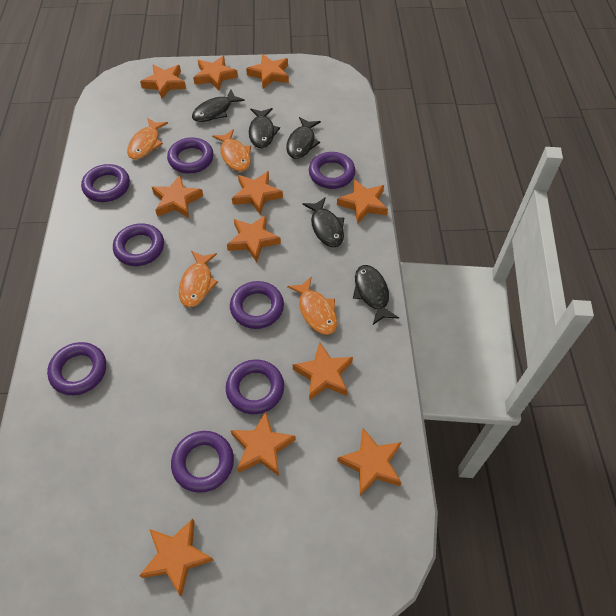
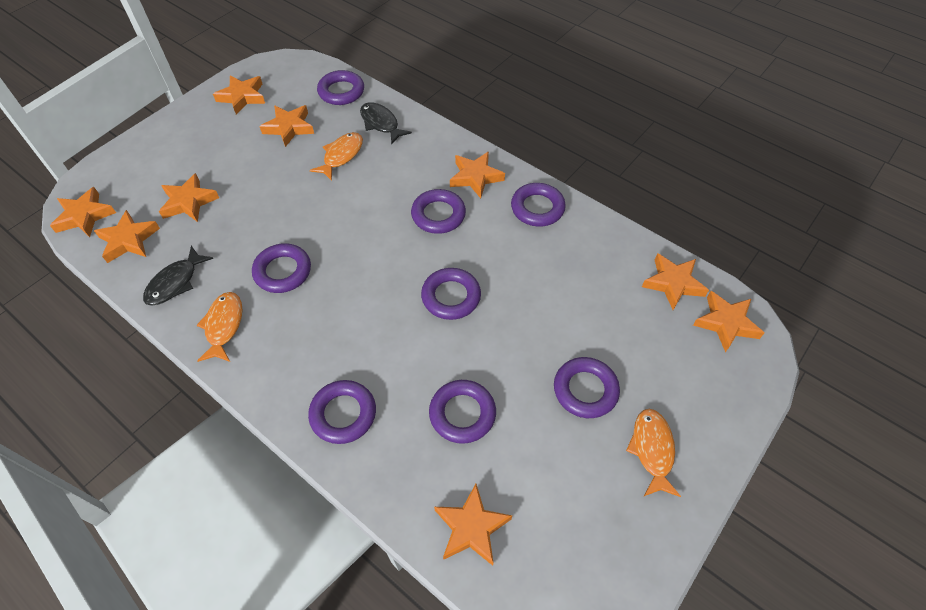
black fish: [192,89,245,122] [249,108,280,148] [286,117,321,159] [302,197,344,247] [353,265,399,325] = 5 -> [143,246,214,306] [360,102,412,145] = 2
orange fish: [127,118,168,160] [179,251,218,307] [212,129,251,172] [287,277,337,335] = 4 -> [197,292,243,362] [310,132,363,181] [626,409,681,497] = 3
orange star: [139,519,214,597] [140,65,186,99] [152,175,203,218] [193,56,238,91] [227,215,281,262] [231,411,296,476] [232,171,283,215] [246,54,289,89] [293,342,353,401] [337,179,388,224] [337,428,402,496] = 11 -> [50,187,116,237] [94,210,160,263] [159,173,219,222] [213,75,265,115] [259,105,314,147] [434,484,512,566] [450,152,505,198] [642,253,709,310] [693,291,764,352] = 9

